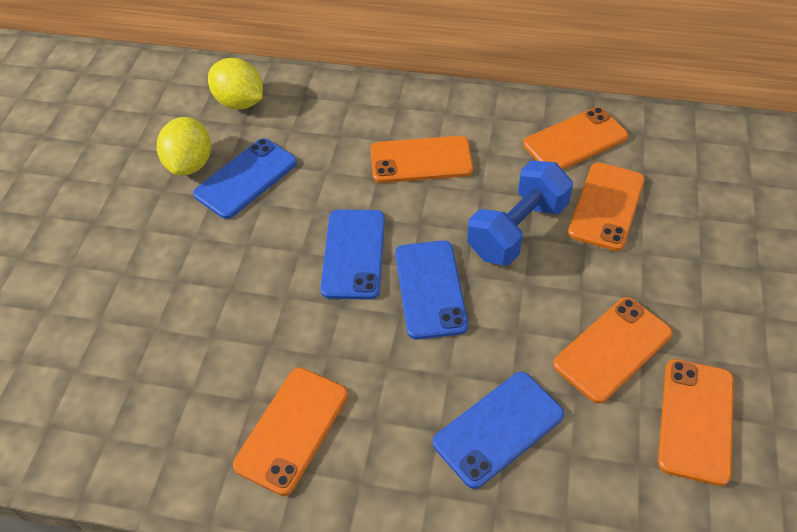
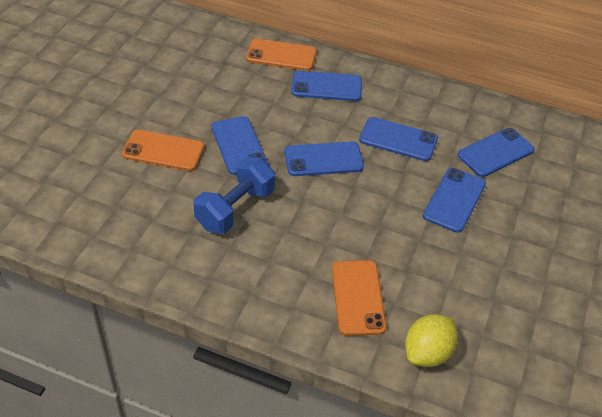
blue phone: [193,138,297,219] [320,209,385,300] [395,240,468,340] [433,372,564,489] = 4 -> [211,116,268,175] [285,141,364,176] [291,71,362,101] [359,117,438,161] [423,168,486,233] [457,128,535,177] = 6
orange phone: [233,368,348,496] [370,136,473,183] [523,107,628,170] [553,297,672,404] [568,162,645,251] [658,359,734,486] = 6 -> [122,130,204,171] [246,39,317,71] [332,260,387,336] = 3
yellow lemon: [157,117,211,176] [208,58,263,109] = 2 -> [405,314,458,367] = 1

